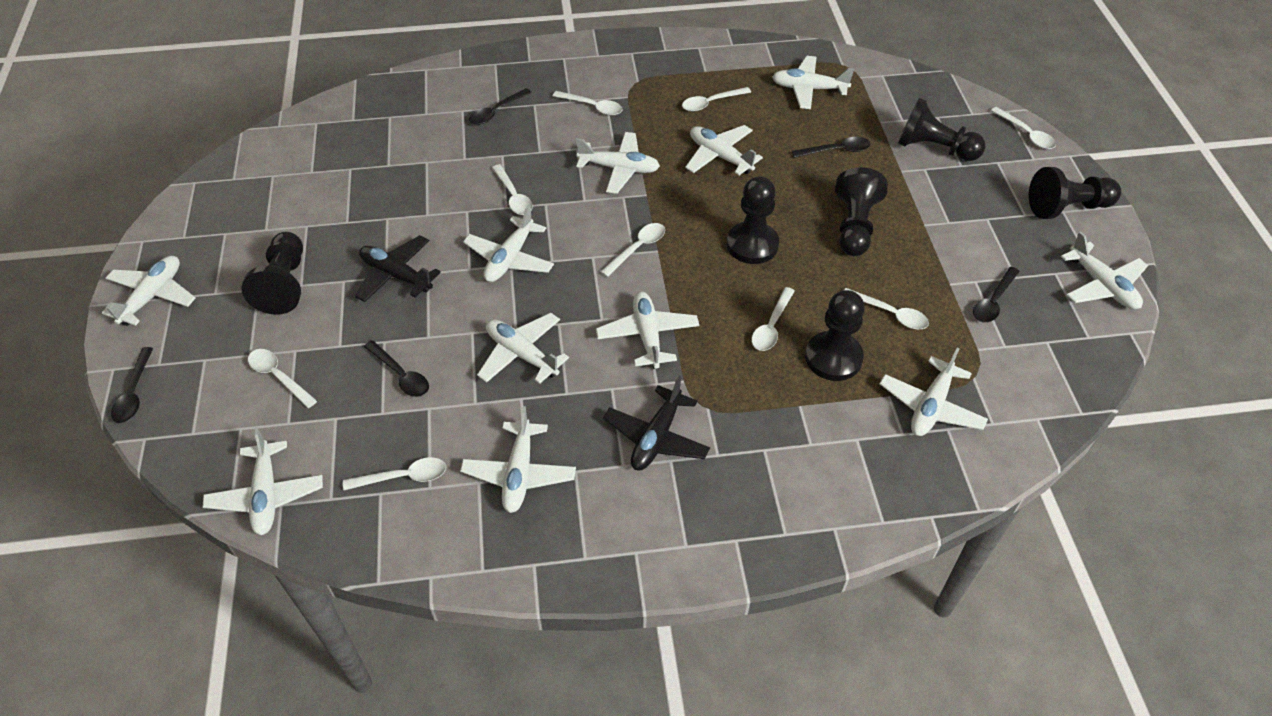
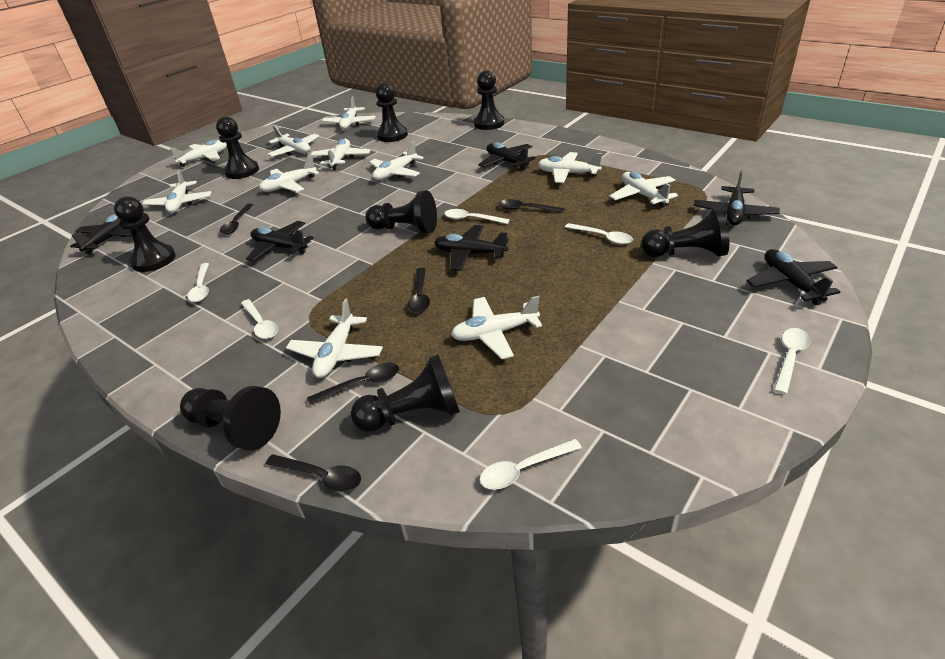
black pawn: [242,232,303,315] [727,176,779,264] [805,290,865,381] [835,167,888,256] [898,98,985,161] [1029,167,1121,219] = 6 -> [114,196,176,272] [180,386,281,451] [216,116,259,179] [351,354,460,432] [366,190,437,234] [376,83,408,142] [474,70,504,130] [641,208,729,257] = 8
black plane: [355,235,441,302] [603,376,710,470] = 2 -> [70,214,132,254] [246,221,314,262] [434,225,509,270] [478,142,536,170] [694,172,780,225] [746,249,840,305] = 6
white spoon: [248,349,317,408] [343,457,446,490] [492,164,533,215] [553,91,623,115] [600,223,665,277] [682,87,751,112] [752,287,795,351] [844,288,929,329] [991,107,1056,149] = 9 -> [187,263,209,302] [241,299,278,339] [444,209,510,224] [479,439,582,490] [565,223,633,245] [774,328,810,395] = 6

